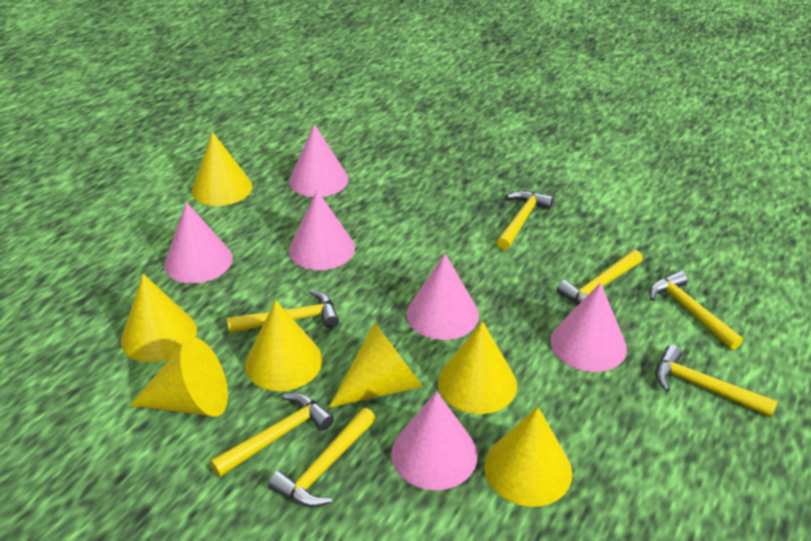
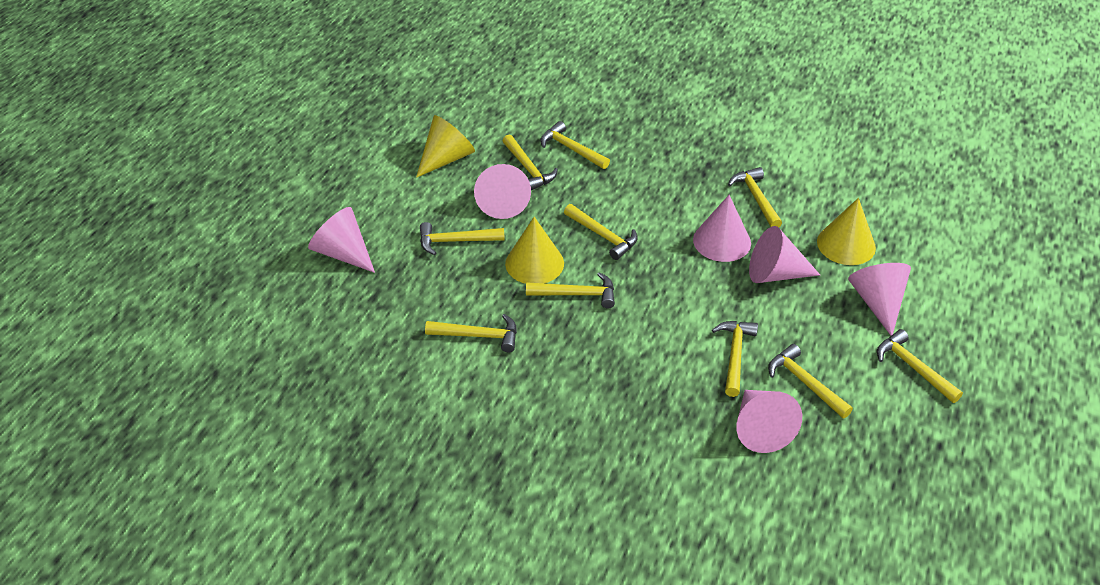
yellow cone: [121,274,197,362] [130,337,228,417] [191,132,253,206] [245,300,323,391] [329,322,423,408] [438,321,517,414] [484,407,572,507] = 7 -> [416,115,475,178] [505,217,564,284] [817,198,876,265] = 3
yellow hammer: [210,393,334,477] [227,290,339,333] [268,408,376,508] [496,191,554,250] [557,250,643,305] [649,271,743,350] [655,345,778,418] = 7 -> [420,222,505,255] [425,314,517,353] [503,135,558,190] [526,272,615,308] [540,121,610,169] [564,204,638,260] [712,321,758,397] [728,167,782,227] [768,344,853,418] [877,329,963,403] = 10

